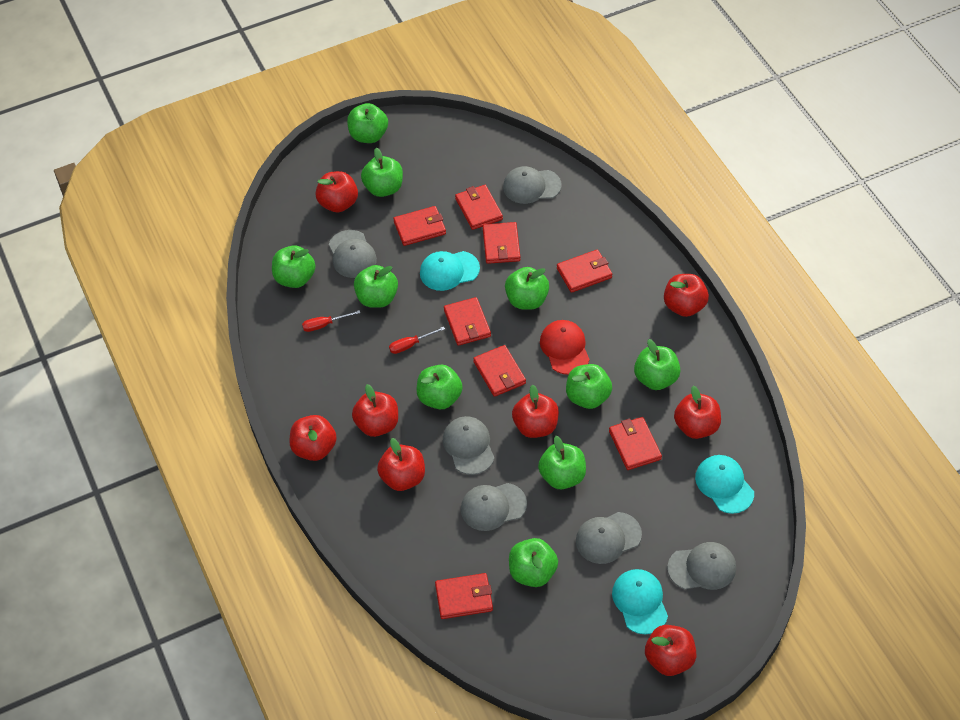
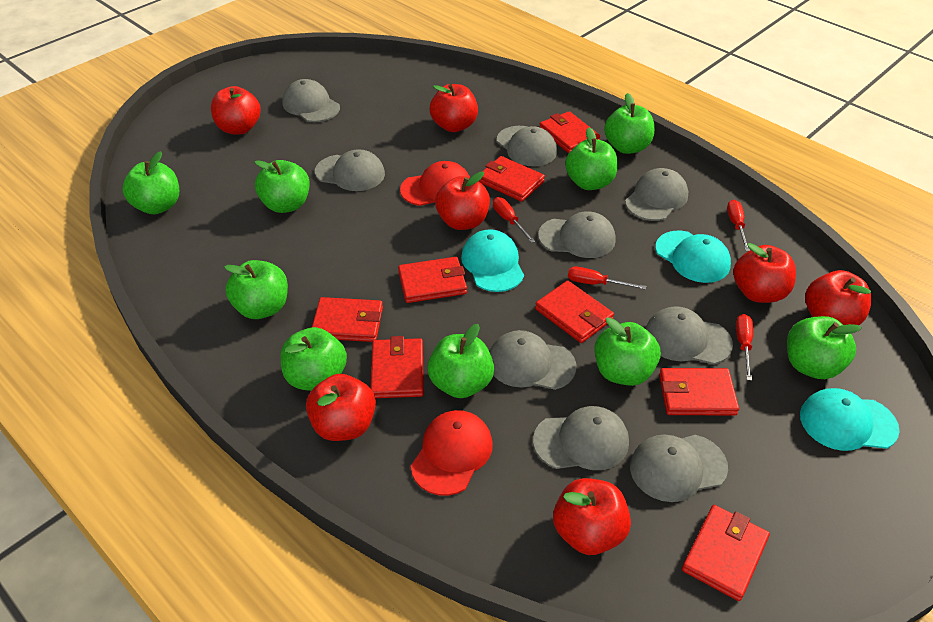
green apple: [272,245,316,288] [347,103,388,143] [354,265,398,308] [361,148,403,197] [417,365,463,409] [505,267,549,310] [509,538,558,587] [538,436,586,489] [566,364,612,409] [634,339,681,390] = 10 -> [122,151,179,214] [224,260,288,319] [255,160,310,213] [281,327,347,391] [428,324,494,398] [565,127,618,190] [594,317,661,386] [604,93,655,154] [787,316,862,379] = 9
grey cap: [329,230,377,278] [443,416,494,475] [461,483,527,531] [503,166,562,204] [576,512,642,564] [667,542,736,590] = 6 -> [283,79,340,122] [315,149,385,191] [489,330,576,390] [497,126,557,166] [533,406,629,470] [538,211,616,258] [625,168,688,221] [630,434,728,502] [645,306,733,364] = 9
red apple: [289,415,337,461] [315,171,358,212] [352,384,398,437] [377,438,425,491] [512,385,559,438] [645,625,696,676] [664,274,709,317] [674,386,721,439] = 8 -> [211,86,261,135] [306,374,376,441] [430,84,478,132] [435,172,490,230] [553,478,631,555] [733,243,796,303] [805,270,872,325] = 7
red cap: [540,320,590,375] = 1 -> [400,161,470,206] [411,410,493,496] = 2
red screwdriver: [302,310,360,332] [389,327,445,354] = 2 -> [493,197,535,243] [568,267,646,290] [727,200,750,251] [736,314,753,381] = 4

